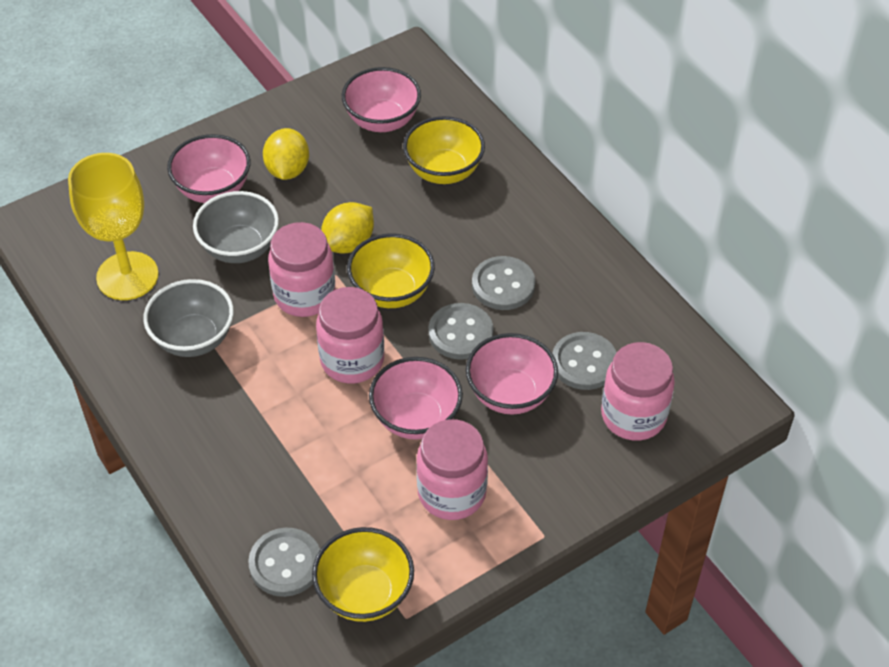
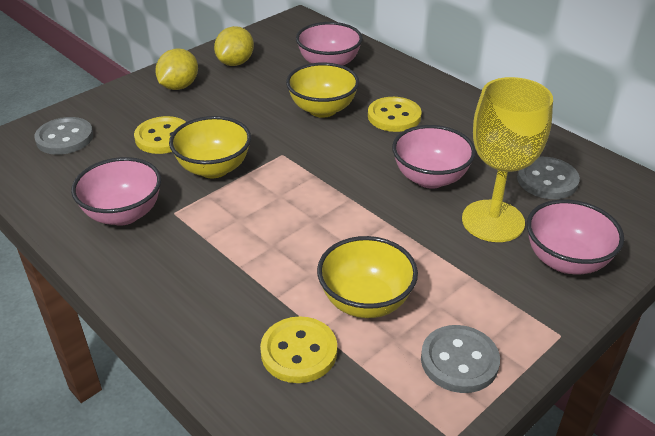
grey bowl: [143,279,234,357] [193,191,279,263] = 2 -> none = 0
grey button: [248,528,320,597] [428,303,493,360] [472,256,535,310] [552,332,617,390] = 4 -> [34,117,93,155] [421,325,500,393] [517,157,580,199] = 3
pink jar: [268,222,336,317] [316,287,384,384] [416,419,488,520] [601,342,675,441] = 4 -> none = 0
yellow button: none = 0 -> [134,116,186,154] [260,316,337,383] [368,97,422,132] = 3

